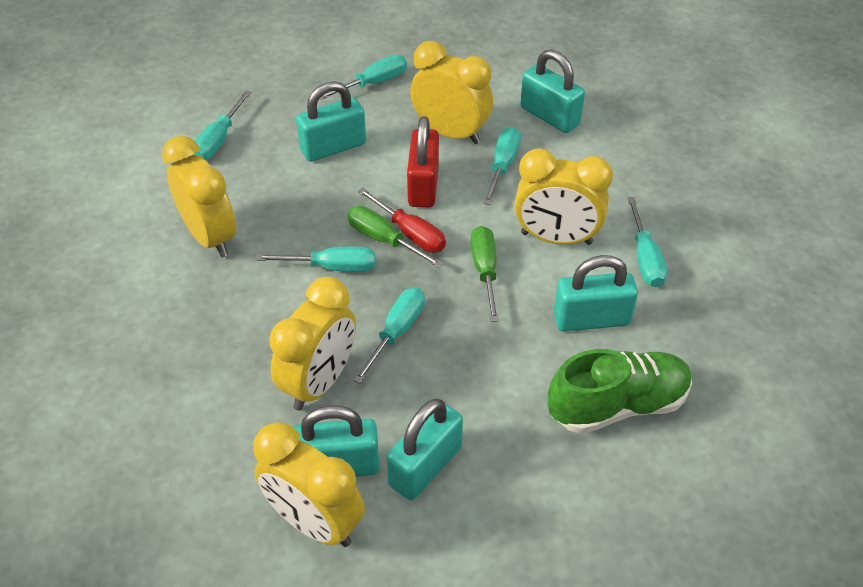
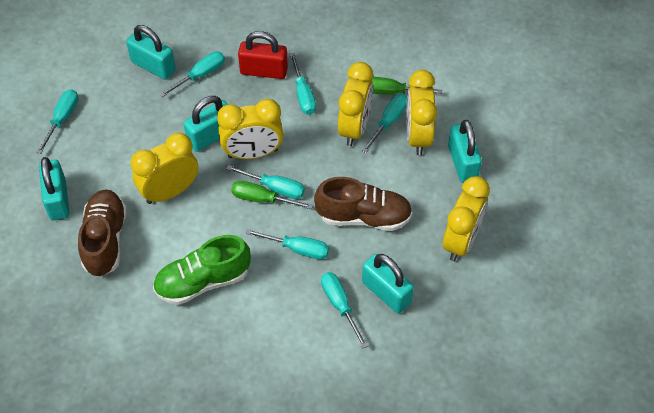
brown shoe: none = 0 -> [78,189,127,277] [314,177,413,231] = 2
red screwdriver: [357,187,446,253] = 1 -> none = 0
turquoise screwdriver: [193,90,251,160] [256,246,375,272] [319,55,407,100] [353,288,425,384] [483,127,521,205] [628,197,667,287] = 6 -> [36,89,78,154] [160,52,225,97] [226,165,305,199] [245,229,329,259] [290,53,316,115] [321,272,368,348] [362,94,407,153] = 7

